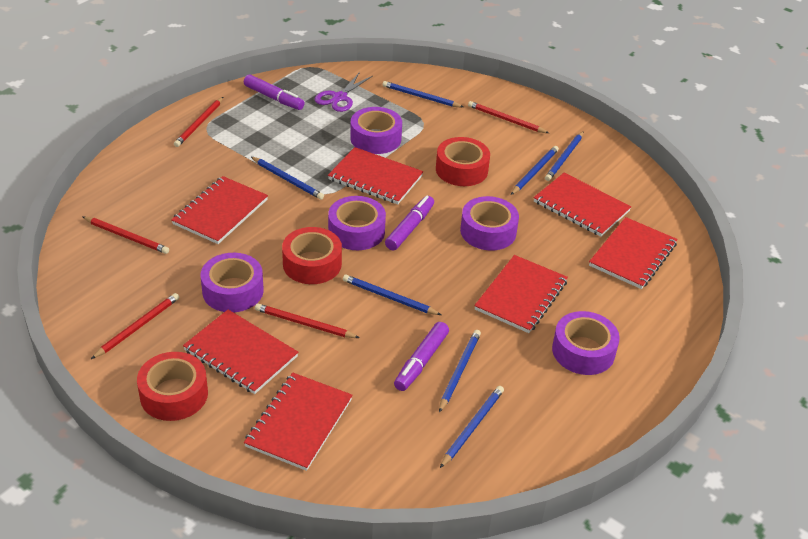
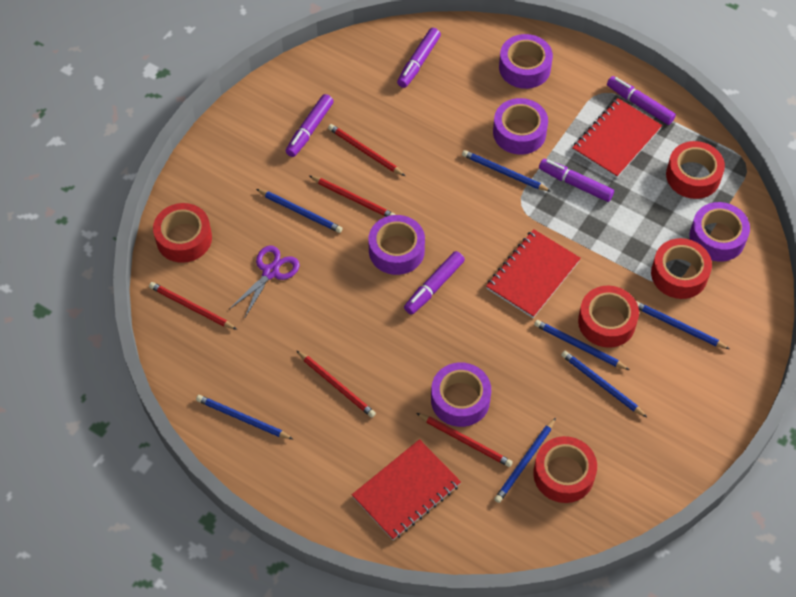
purple marker: [244,74,305,110] [385,195,434,250] [394,322,449,391] = 3 -> [286,94,334,157] [397,28,441,88] [404,251,465,315] [539,158,614,202] [607,76,676,125] = 5
red notebook: [171,176,268,244] [183,310,298,394] [244,373,353,471] [328,147,423,204] [474,255,568,333] [534,173,631,237] [589,217,678,289] = 7 -> [352,439,461,540] [486,229,581,318] [572,98,662,178] = 3
red tape: [137,352,208,421] [282,227,342,284] [436,137,490,186] = 3 -> [153,203,212,263] [533,436,597,503] [578,286,639,348] [651,238,712,299] [666,141,725,199] = 5

